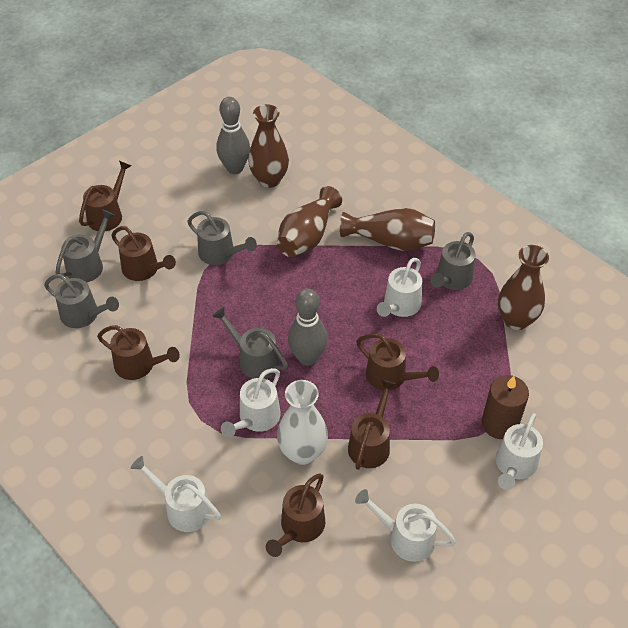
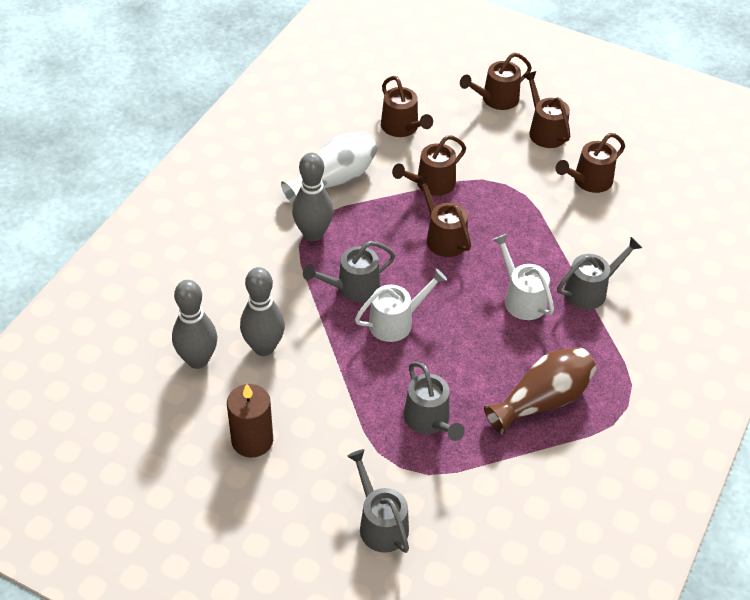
brown vase: [248,104,289,188] [277,186,342,257] [340,208,435,251] [498,245,549,330] = 4 -> [484,347,596,435] = 1
grey bowling pin: [216,97,250,174] [288,288,328,366] = 2 -> [172,280,217,369] [240,267,285,356] [292,153,333,241] = 3
grey watering can: [44,274,119,328] [56,209,115,282] [187,211,257,265] [212,307,288,379] [430,232,476,290] = 5 -> [303,241,395,302] [347,449,409,553] [404,362,465,441] [557,237,642,310] = 4
white watering can: [131,456,221,532] [221,368,281,438] [355,489,456,562] [377,258,422,317] [496,413,543,490] = 5 -> [355,269,447,342] [492,234,554,320] = 2

